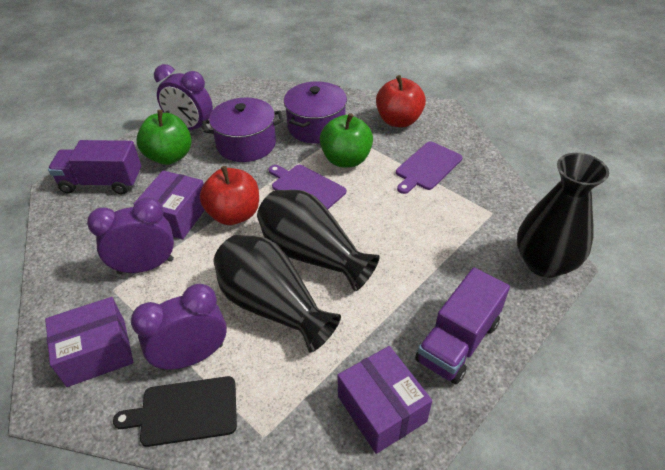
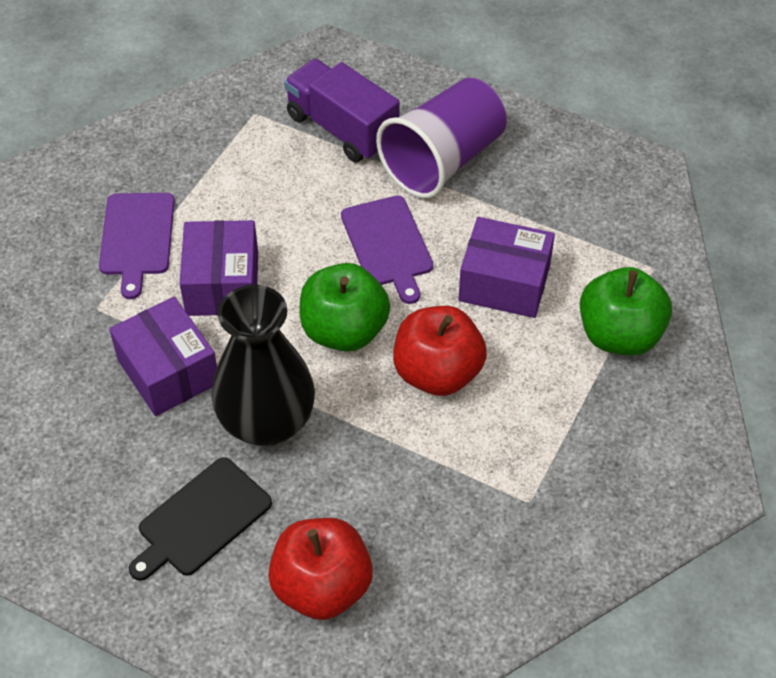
black vase: [213,235,341,353] [257,190,380,291] [517,153,609,278] = 3 -> [212,285,315,446] = 1
purple clock: [87,197,174,274] [131,283,227,371] [154,64,213,130] = 3 -> none = 0
purple cup: none = 0 -> [376,77,507,198] = 1
purple pot: [203,98,283,162] [284,81,347,144] = 2 -> none = 0
purple truck: [48,140,141,195] [415,267,510,384] = 2 -> [284,59,400,162] = 1

